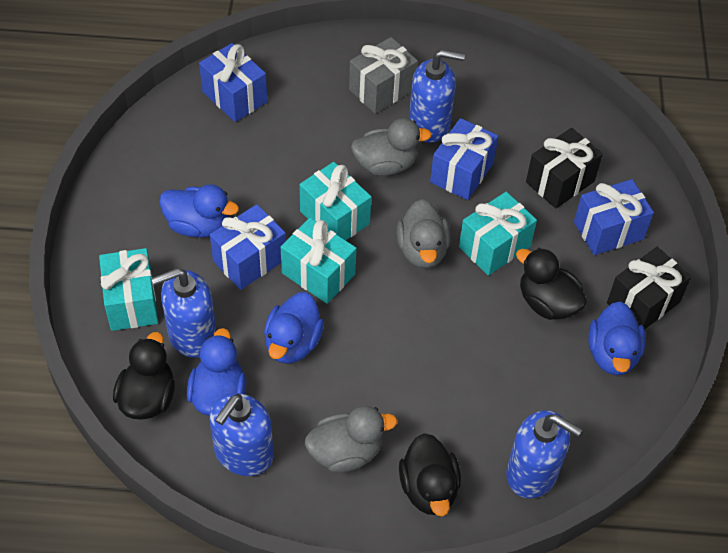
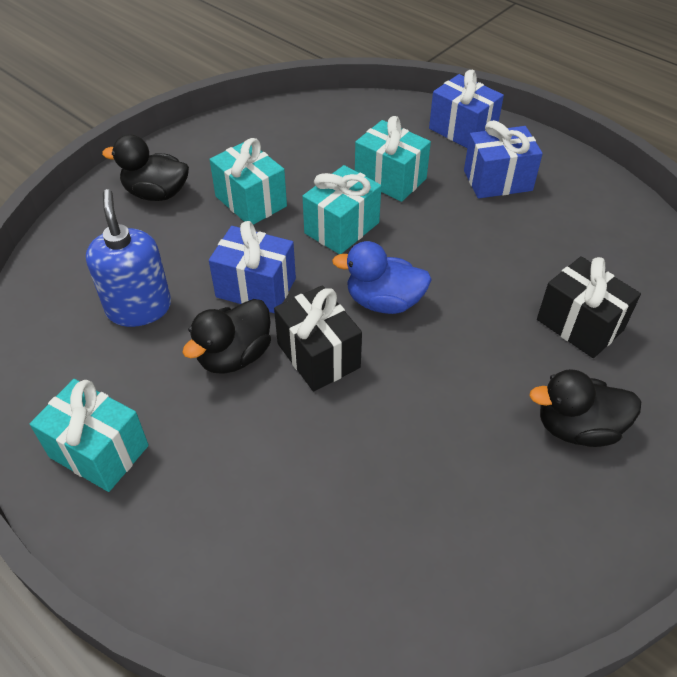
blue duck: [159,184,239,237] [187,328,246,416] [264,292,324,364] [588,301,646,375] = 4 -> [332,241,432,314] = 1
blue gift: [199,43,267,122] [210,204,286,290] [430,118,498,200] [574,179,654,255] = 4 -> [209,221,296,314] [429,70,504,148] [464,120,543,199] = 3
blue soap dispenser: [151,268,216,358] [209,393,274,476] [409,50,465,143] [506,410,582,499] = 4 -> [86,189,171,327] = 1
grey duck: [305,406,397,473] [351,118,432,176] [397,199,450,269] = 3 -> none = 0
grey gift: [349,37,418,114] = 1 -> none = 0

